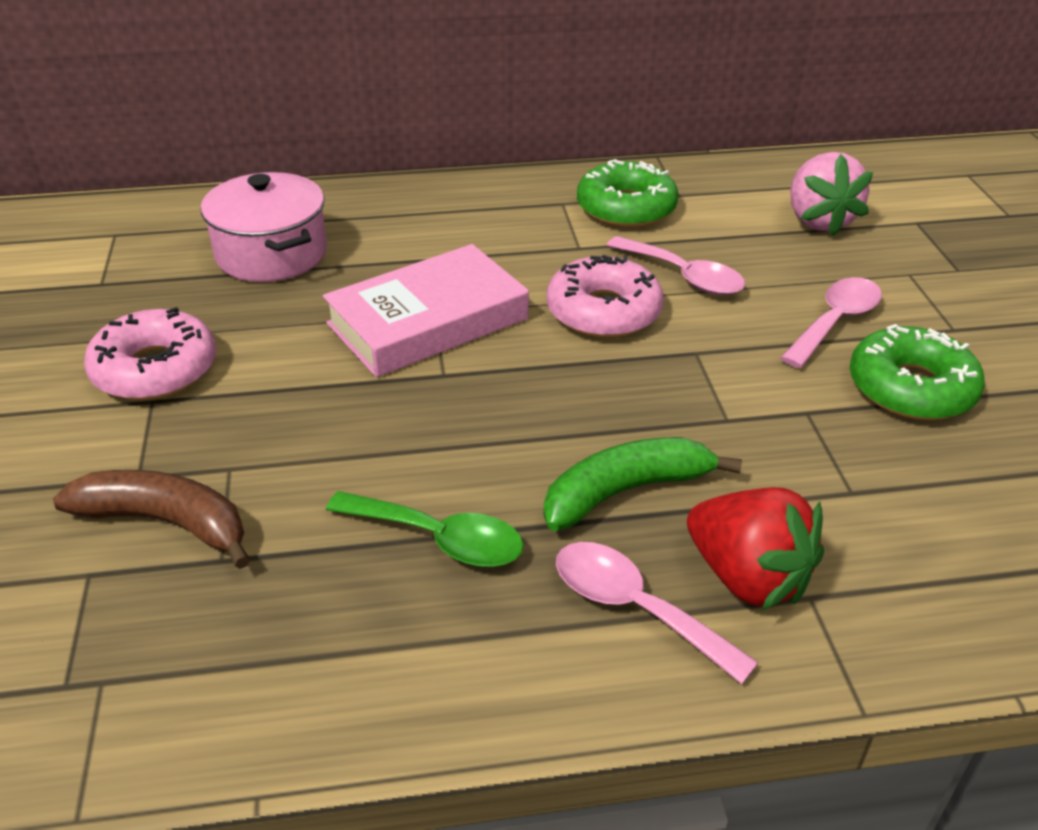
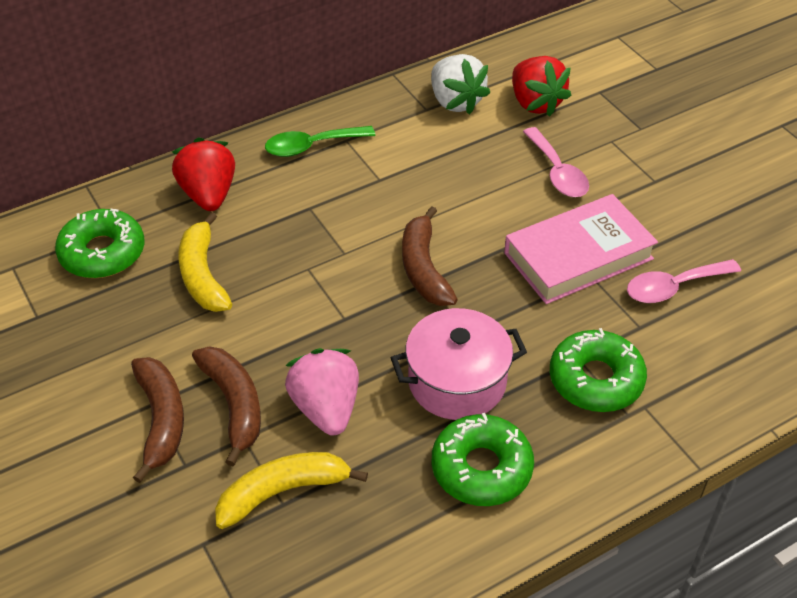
brown banana: [53,470,250,569] = 1 -> [131,357,184,483] [192,346,261,466] [402,206,458,306] = 3
green banana: [543,437,742,531] = 1 -> none = 0
green donut: [577,159,679,228] [850,324,985,420] = 2 -> [55,209,144,278] [432,413,534,506] [550,328,647,412] = 3
pink donut: [84,307,216,400] [547,255,664,338] = 2 -> none = 0
pink spoon: [556,542,759,684] [607,236,745,295] [780,277,882,368] = 3 -> [523,127,589,197] [627,259,741,303] = 2
red strawberry: [687,487,824,611] = 1 -> [172,137,235,211] [512,56,571,117] = 2
white strawberry: none = 0 -> [431,54,490,115] = 1
yellow banana: none = 0 -> [178,212,232,312] [215,452,368,529] = 2

